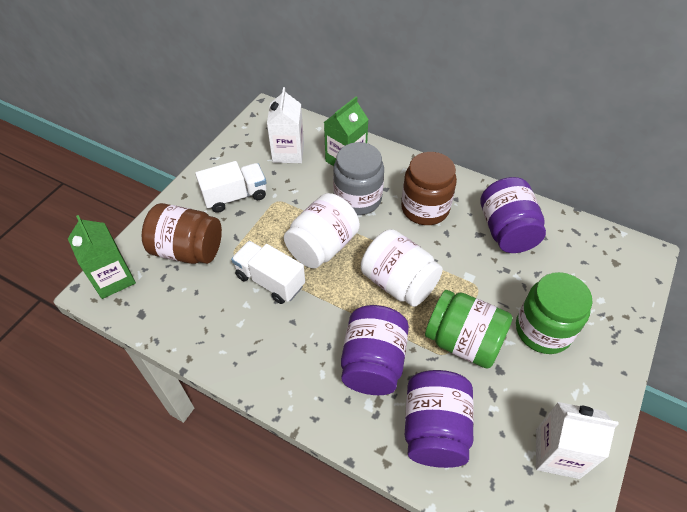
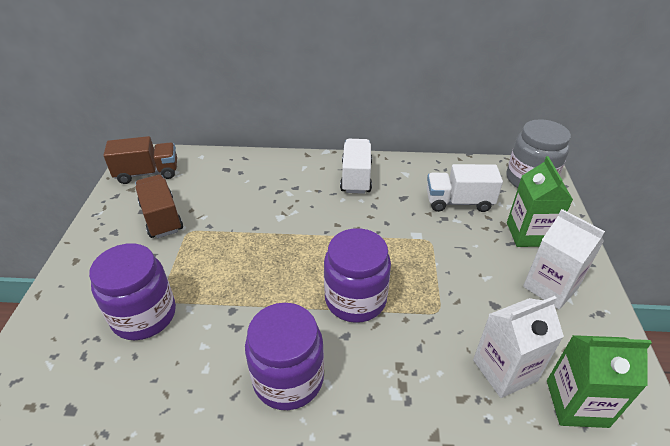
brown jar: [142,203,222,264] [401,152,457,225] = 2 -> none = 0
brown truck: none = 0 -> [103,136,177,184] [135,175,183,238] = 2
green jar: [425,290,513,369] [516,272,593,354] = 2 -> none = 0
white jar: [284,193,360,269] [361,229,443,307] = 2 -> none = 0

